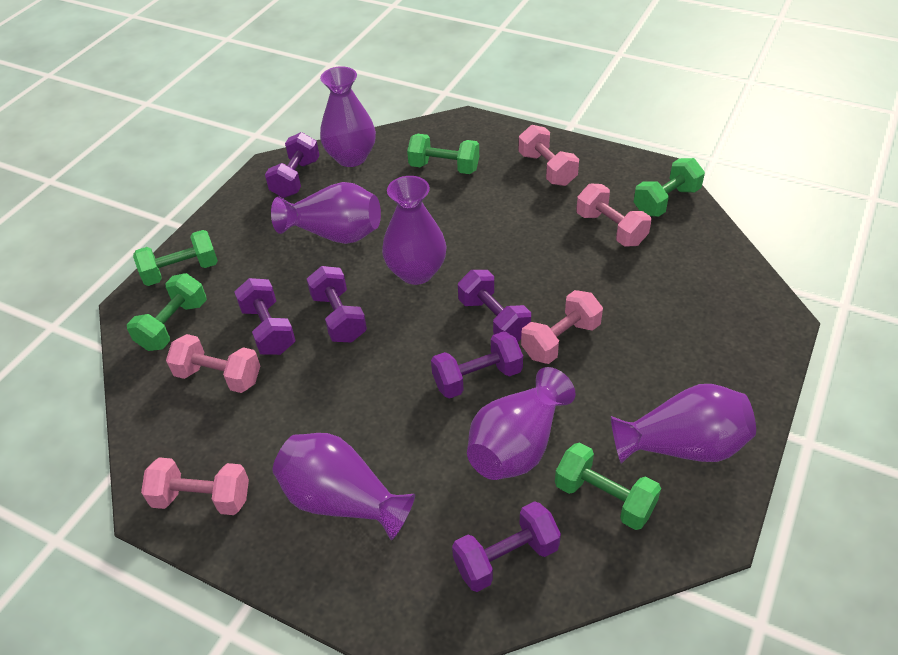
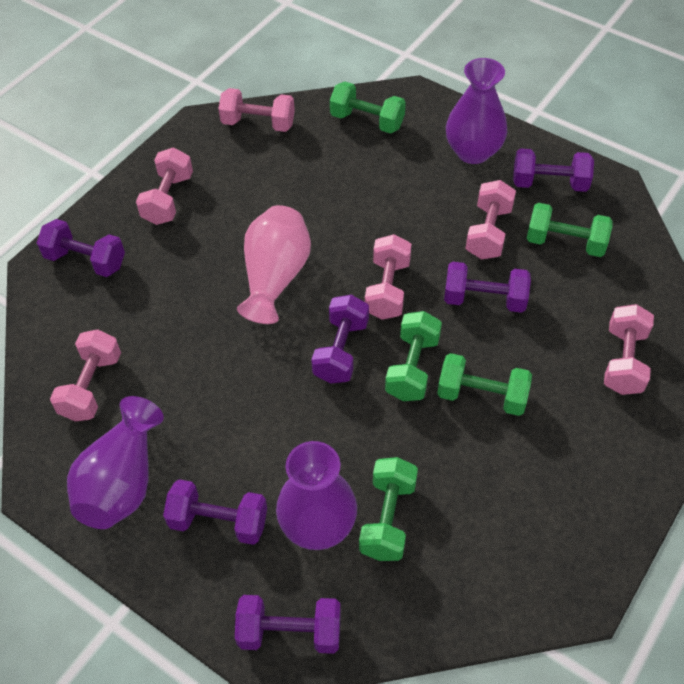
pink dumbbell: [141,457,249,515] [166,334,260,393] [519,125,579,186] [521,290,603,364] [576,183,651,247] = 5 -> [50,329,121,422] [136,148,193,225] [218,88,295,132] [365,234,411,320] [465,180,516,259] [604,304,654,395] = 6
pink vase: none = 0 -> [237,205,311,324] = 1
purple vase: [271,182,381,244] [272,433,415,540] [320,66,376,167] [382,176,447,285] [467,367,575,480] [611,384,756,464] = 6 -> [67,396,164,529] [276,441,357,550] [446,58,507,164] = 3

